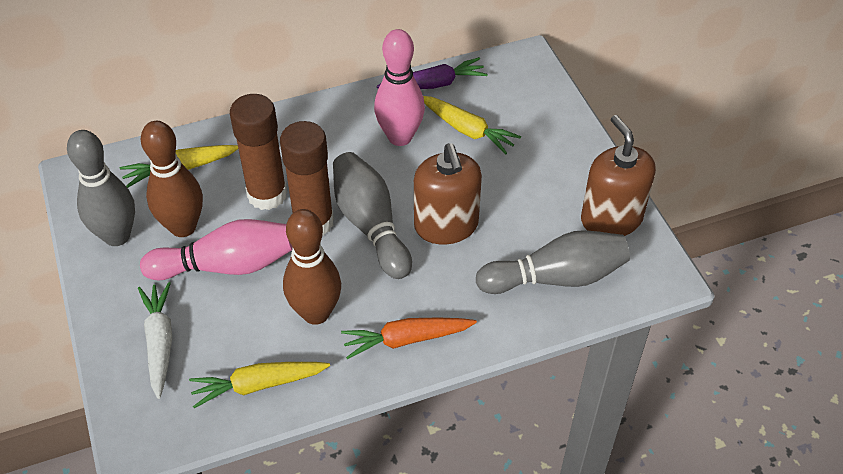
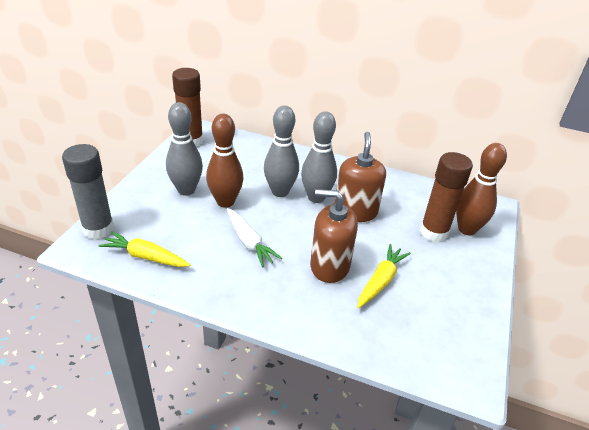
grey glue stick: none = 0 -> [62,144,114,240] = 1
orange carrot: [341,317,477,359] = 1 -> none = 0
pink bowling pin: [140,219,293,280] [374,29,425,146] = 2 -> none = 0
purple carrot: [377,57,488,89] = 1 -> none = 0
yellow carrot: [120,145,238,188] [189,362,330,408] [423,96,521,154] = 3 -> [98,231,190,267] [357,244,411,308] = 2

